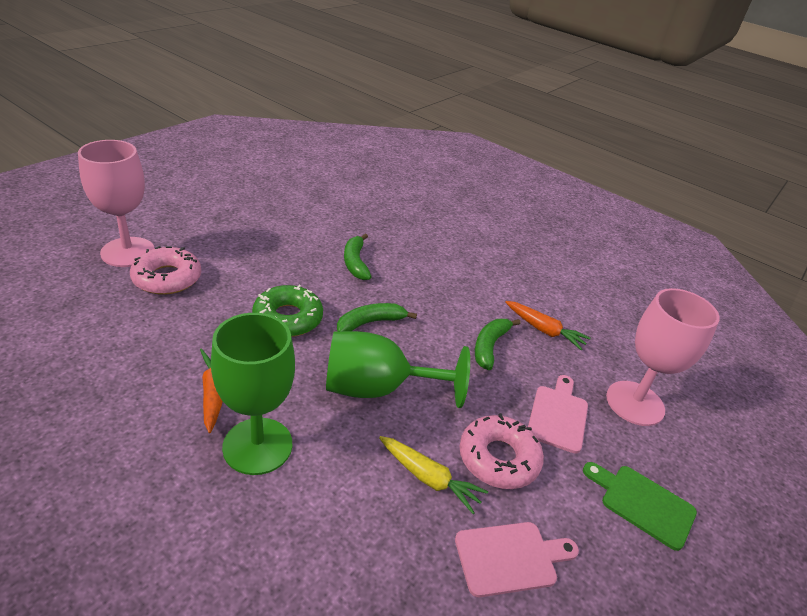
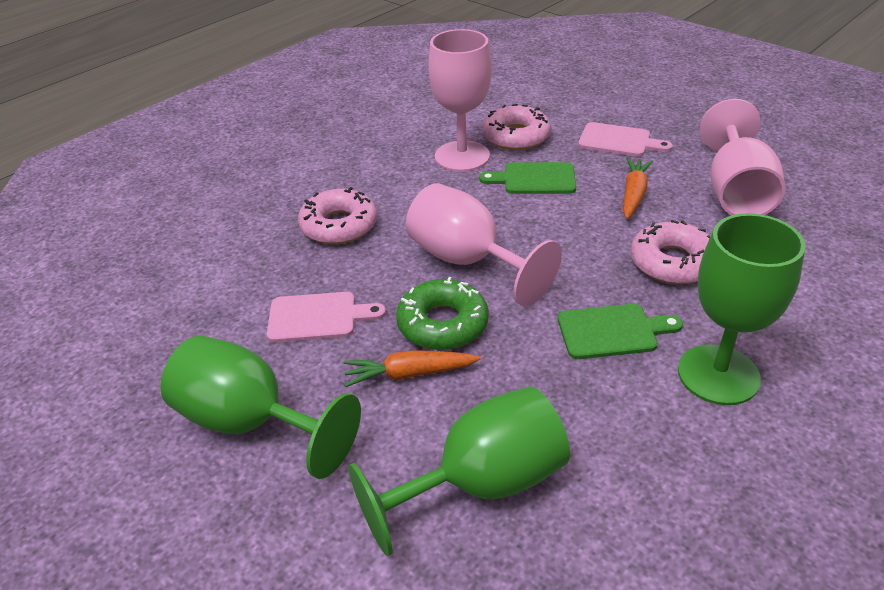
green banana: [337,303,417,331] [344,234,372,280] [475,319,521,370] = 3 -> none = 0
green cutting board: [583,462,697,551] = 1 -> [479,162,576,194] [558,304,683,359] = 2
green goblet: [211,313,295,475] [326,331,470,408] = 2 -> [161,335,361,479] [348,386,570,556] [678,213,806,405] = 3
pink donut: [130,246,201,295] [459,413,544,489] = 2 -> [298,187,377,244] [482,104,551,150] [631,220,710,284] = 3
pink goblet: [78,140,155,267] [606,288,720,426] = 2 -> [406,183,562,306] [428,29,492,172] [700,99,785,215] = 3
yellow carrot: [379,436,488,514] = 1 -> none = 0

